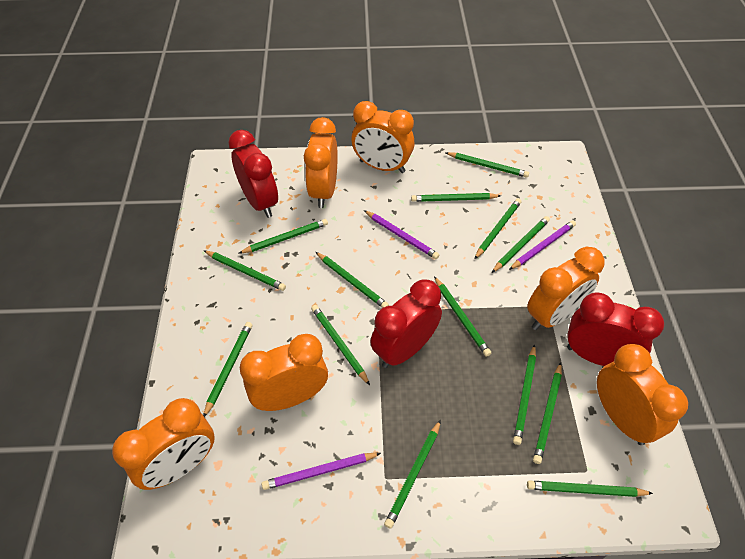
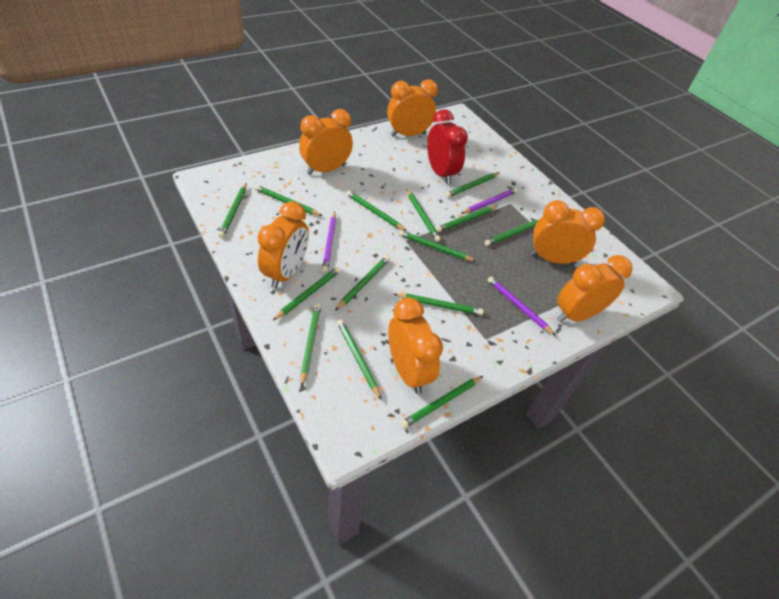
red clock: [228,130,278,218] [370,279,442,368] [567,292,664,366] = 3 -> [427,109,468,184] = 1

